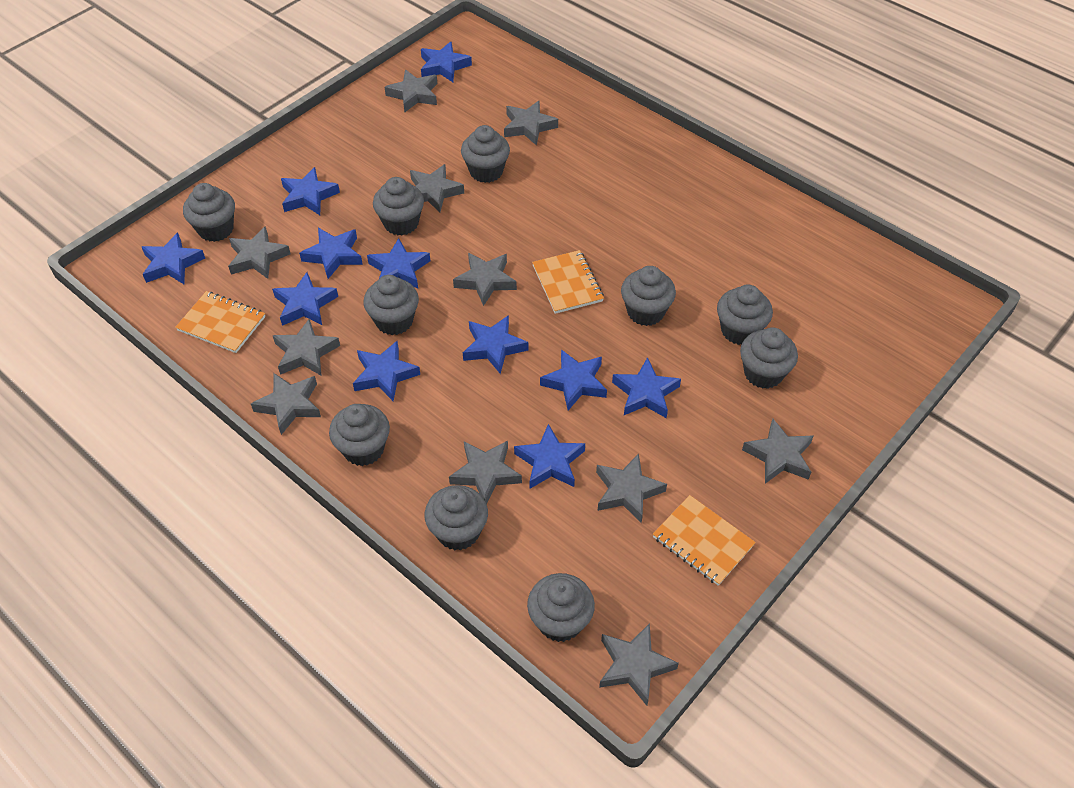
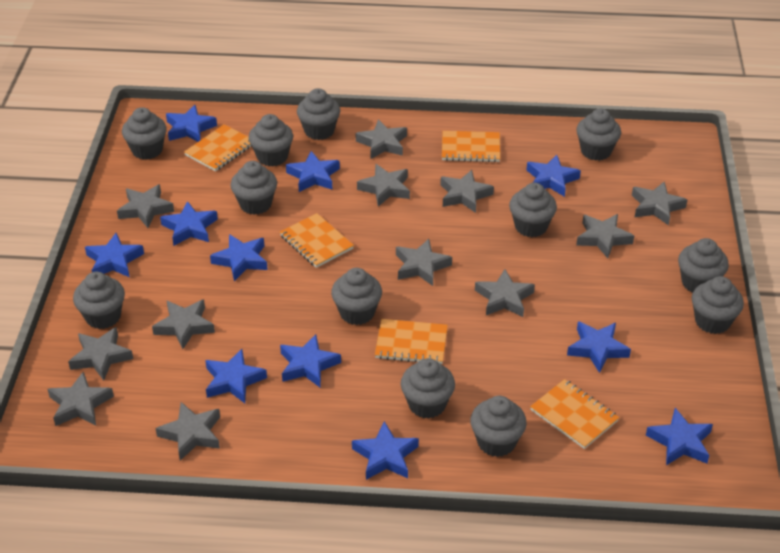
grey cupcake: [183,183,235,242] [329,404,390,466] [364,275,419,335] [373,177,424,236] [425,485,488,551] [461,125,510,183] [527,573,595,642] [621,266,676,326] [717,284,773,345] [740,327,798,389] = 10 -> [73,272,125,329] [122,107,167,160] [231,161,277,215] [249,114,293,167] [297,88,340,140] [331,268,382,325] [401,358,455,419] [470,396,527,457] [509,183,557,237] [577,108,621,161] [678,238,729,293] [692,276,744,334] = 12
grey star: [228,226,291,279] [251,373,321,435] [272,318,340,376] [385,69,437,112] [410,164,464,213] [449,441,522,504] [453,253,517,306] [504,101,558,146] [596,453,667,523] [599,623,679,706] [742,419,813,484] = 11 -> [48,372,114,426] [68,327,133,380] [117,184,174,228] [152,299,215,349] [155,402,220,461] [356,119,407,159] [357,164,410,206] [396,239,452,286] [440,170,494,213] [475,269,535,317] [576,214,634,258] [632,182,687,226] = 12
orange notebook: [175,291,265,353] [532,250,604,314] [653,495,756,586] = 3 -> [184,124,252,172] [280,213,354,268] [375,319,448,364] [442,131,500,162] [530,379,619,449] = 5

